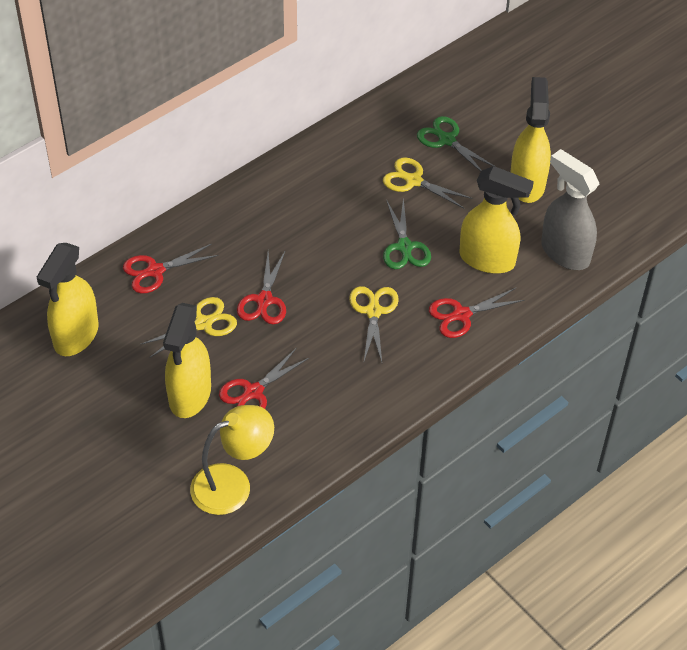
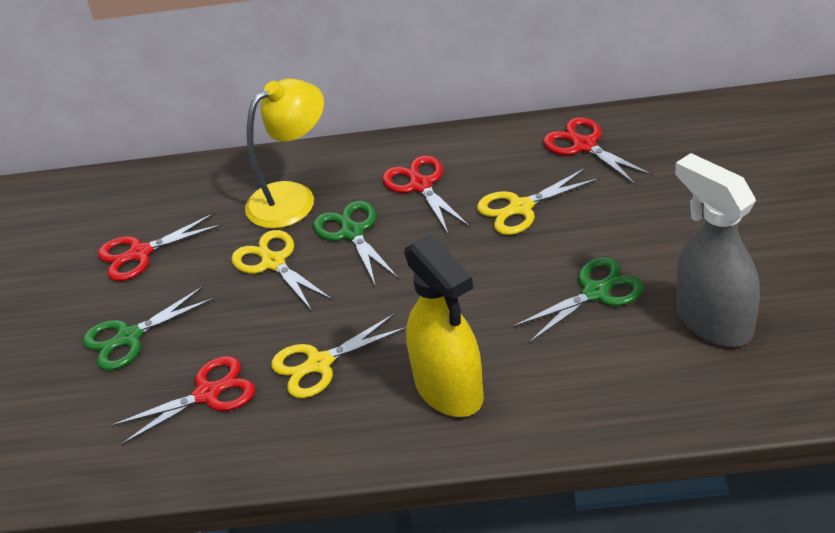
green scissors: [383,198,431,269] [417,116,496,171] = 2 -> [83,286,214,370] [313,201,399,284] [513,257,644,343] = 3
yellow spray bottle: [37,243,99,356] [163,303,211,418] [459,166,534,274] [510,77,551,203] = 4 -> [404,234,484,417] = 1

